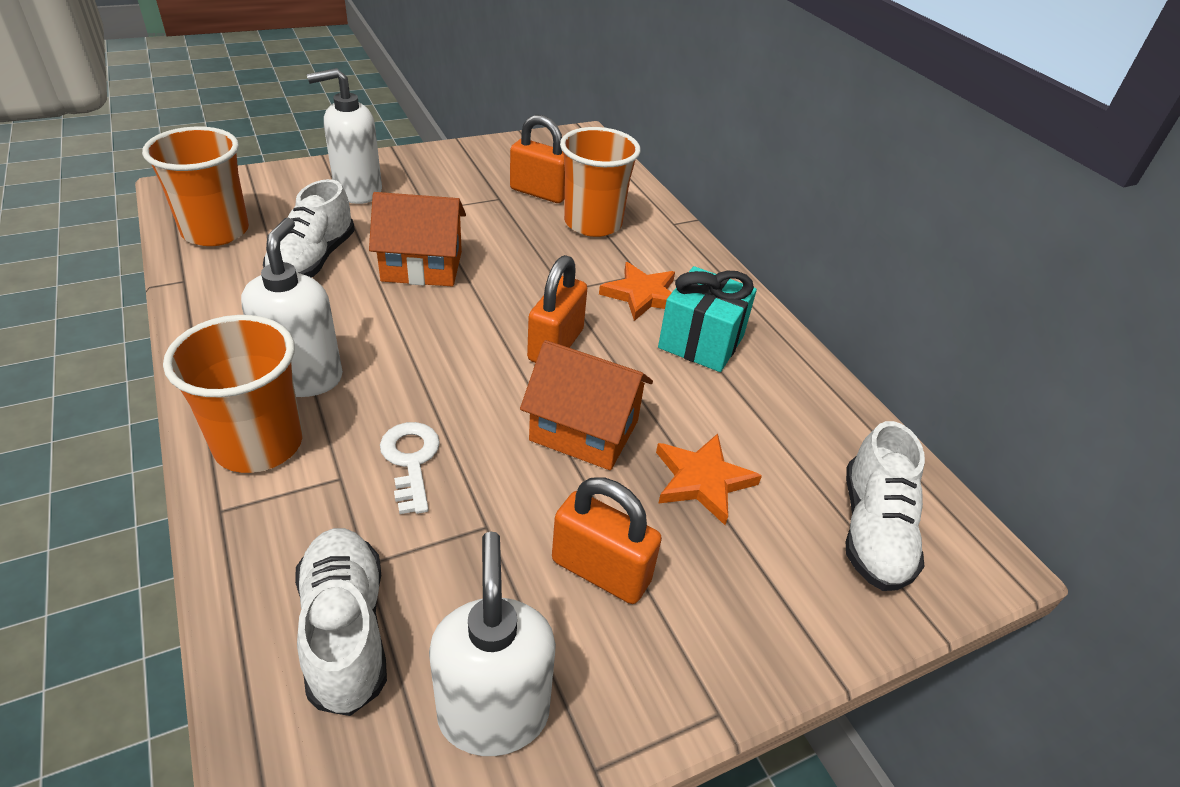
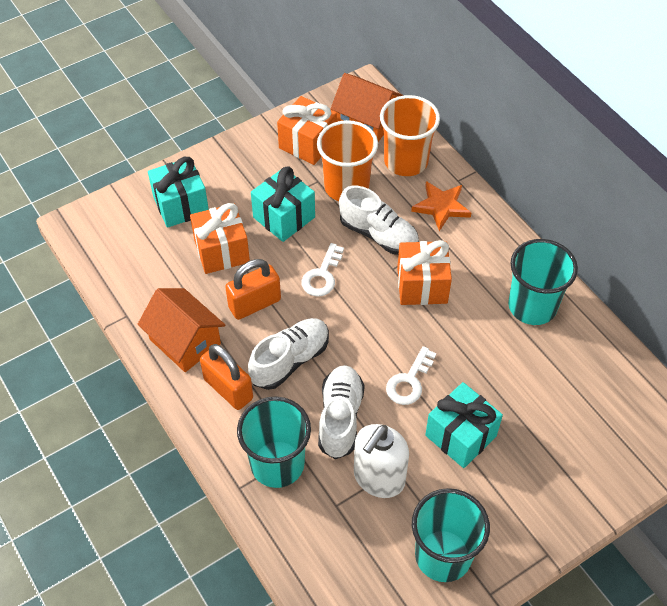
orange cup: [142,126,249,246] [163,315,303,473] [560,127,640,237] = 3 -> [317,120,378,201] [380,95,440,176] = 2
orange gift: none = 0 -> [190,203,250,274] [277,96,337,165] [397,240,452,305] = 3
orange padlock: [510,115,565,203] [527,255,587,363] [552,478,662,604] = 3 -> [200,344,253,410] [225,259,281,320] = 2
orange star: [599,262,675,321] [656,434,762,525] = 2 -> [411,181,471,231] = 1
turquoise cup: none = 0 -> [237,396,311,488] [412,488,490,582] [508,239,578,325] = 3
turquoise gift: [658,266,757,372] = 1 -> [148,157,209,228] [251,166,315,242] [425,382,503,468] = 3
white key: [380,422,440,514] = 1 -> [301,243,344,297] [386,346,436,405] = 2
white soap dispenser: [241,218,343,397] [307,68,382,204] [429,532,556,756] = 3 -> [354,424,409,498] = 1

